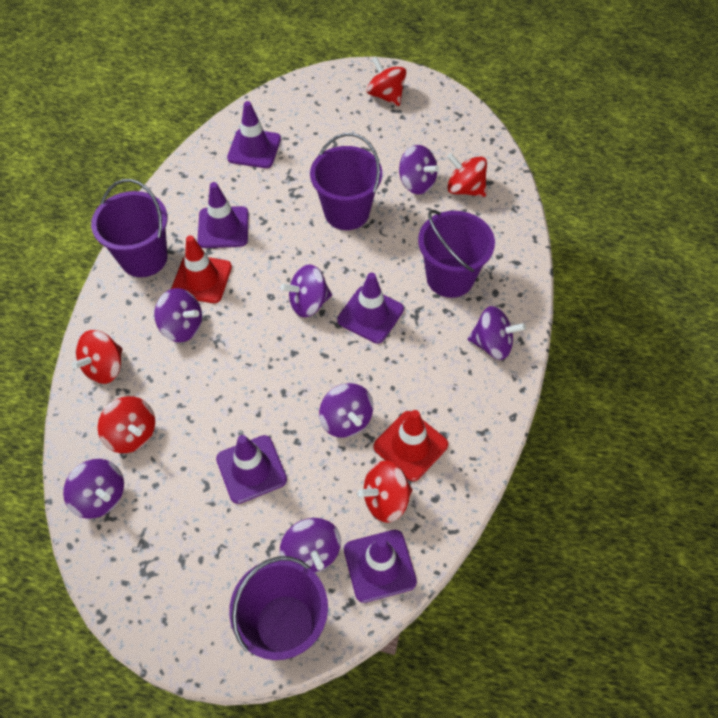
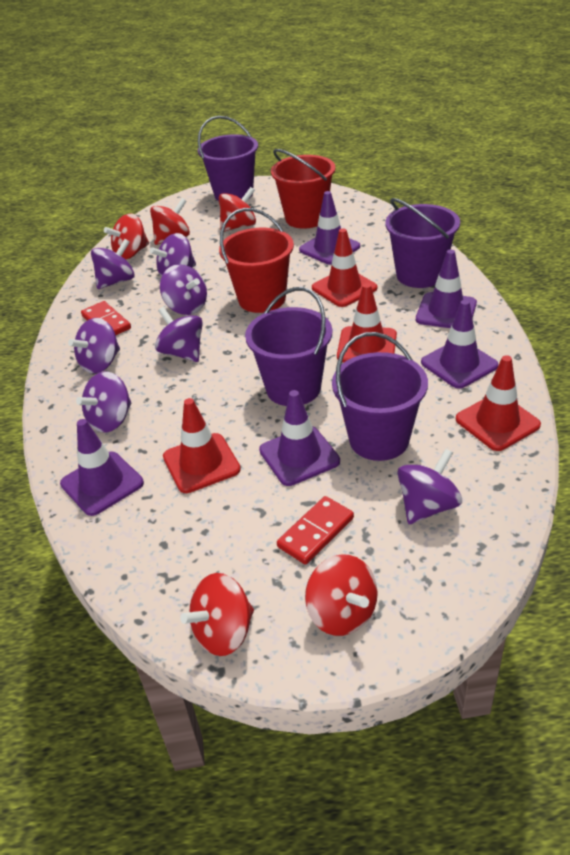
red bucket: none = 0 -> [219,208,294,313] [271,149,336,229] = 2
red domino: none = 0 -> [81,301,131,335] [277,496,354,565] = 2
red traffic cone: [171,235,232,303] [373,410,448,481] = 2 -> [163,398,241,493] [312,228,377,307] [337,283,397,362] [456,355,541,451] = 4

